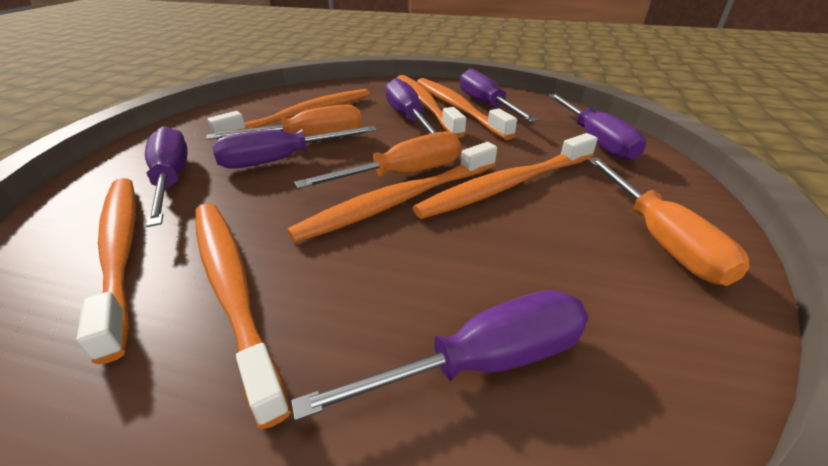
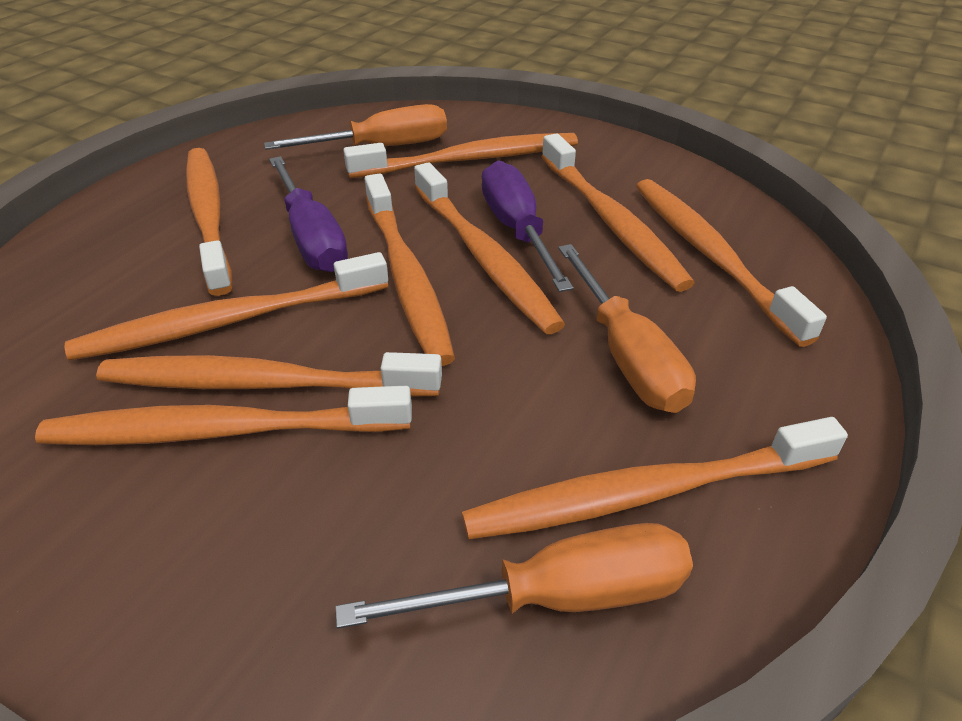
orange toothbrush: [77,178,136,364] [195,203,291,429] [208,89,370,140] [287,142,497,243] [397,75,466,138] [412,133,598,219] [417,78,517,140] = 7 -> [35,386,412,445] [65,252,388,361] [96,352,442,397] [186,148,232,296] [343,133,578,178] [365,173,455,366] [414,162,565,334] [461,417,848,540] [541,133,695,292] [636,179,827,347] = 10
purple screwdriver: [145,126,188,227] [212,126,377,169] [291,290,588,421] [385,78,437,134] [460,68,538,122] [548,94,646,161] = 6 -> [269,156,348,272] [482,161,574,292] = 2

